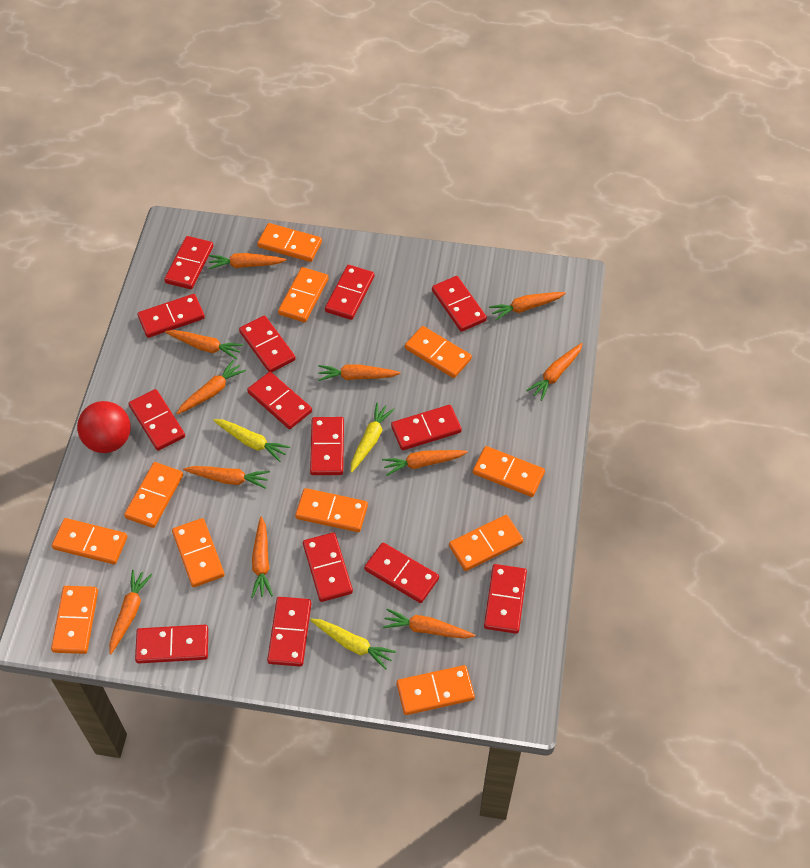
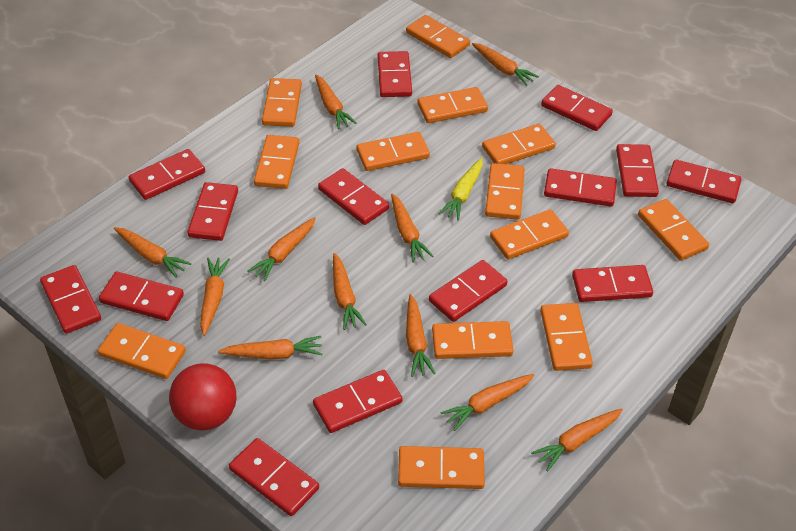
orange domino: [51,586,98,654] [52,518,127,564] [124,462,183,528] [172,518,225,587] [257,223,322,262] [278,267,328,322] [295,488,368,532] [397,665,475,715] [405,326,472,378] [449,515,523,571] [473,446,545,497] = 11 -> [98,323,186,379] [254,135,299,189] [262,78,302,127] [357,132,430,171] [398,446,485,489] [406,15,470,58] [417,87,488,123] [432,321,513,359] [482,124,556,164] [485,163,525,220] [490,209,569,259] [540,303,593,371] [638,199,709,261] = 13
yellow carrot: [213,419,290,462] [310,619,396,670] [351,403,395,473] = 3 -> [438,158,483,221] = 1

